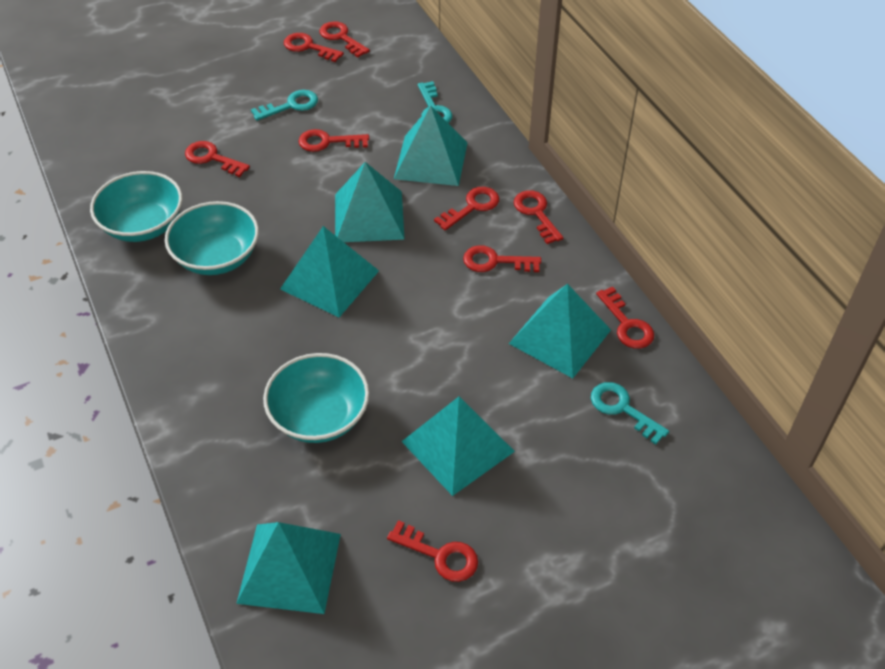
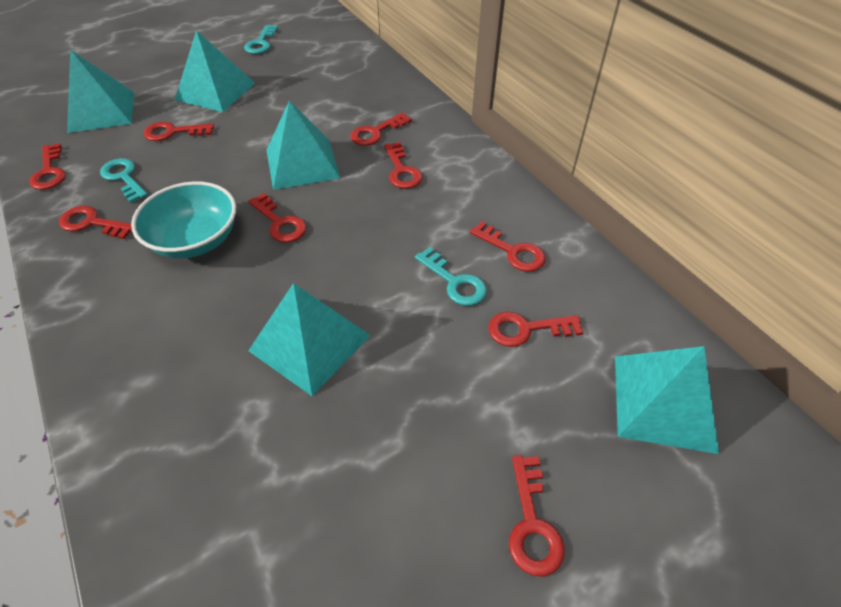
turquoise bowl: [90,171,183,242] [165,201,259,275] [263,353,369,443] = 3 -> [131,181,236,259] = 1
turquoise pyramid: [236,522,341,614] [280,226,379,317] [335,162,405,242] [394,105,468,186] [401,397,515,496] [509,284,611,378] = 6 -> [67,50,134,133] [175,30,255,112] [248,283,371,396] [267,100,340,190] [615,346,719,454] = 5

